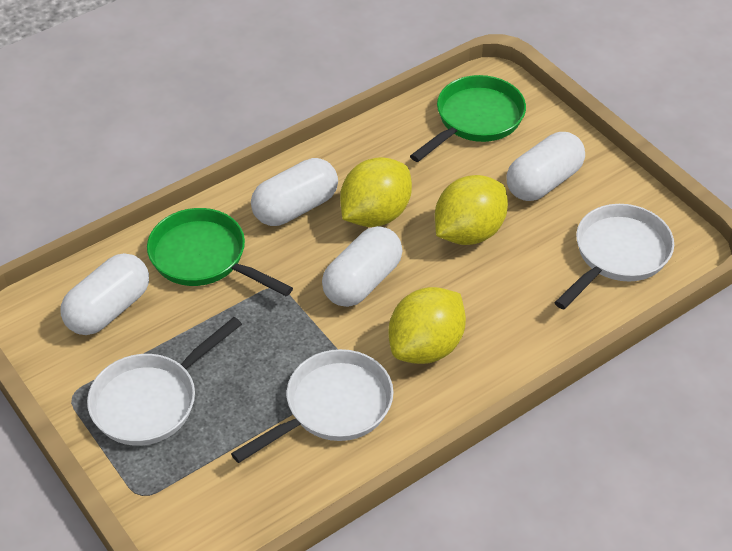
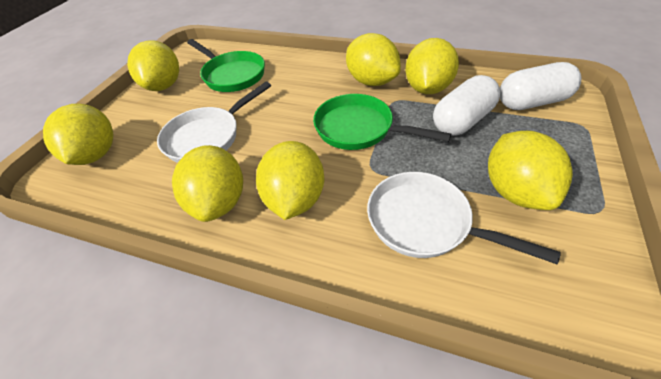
white capsule: [61,253,149,335] [251,158,338,226] [322,226,402,307] [506,132,585,201] = 4 -> [433,75,500,136] [500,62,582,110] = 2
white pan: [87,317,242,446] [231,349,394,463] [554,204,674,309] = 3 -> [157,81,271,163] [367,172,561,264] = 2
yellow lemon: [340,157,412,227] [389,287,466,364] [435,175,508,245] = 3 -> [43,104,113,165] [127,40,179,91] [172,145,243,222] [256,141,324,220] [346,33,401,86] [405,38,459,94] [488,131,573,210] = 7

